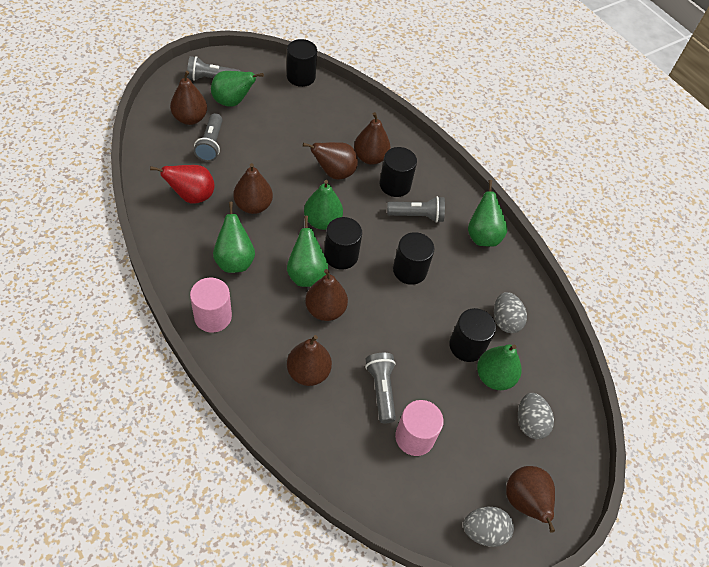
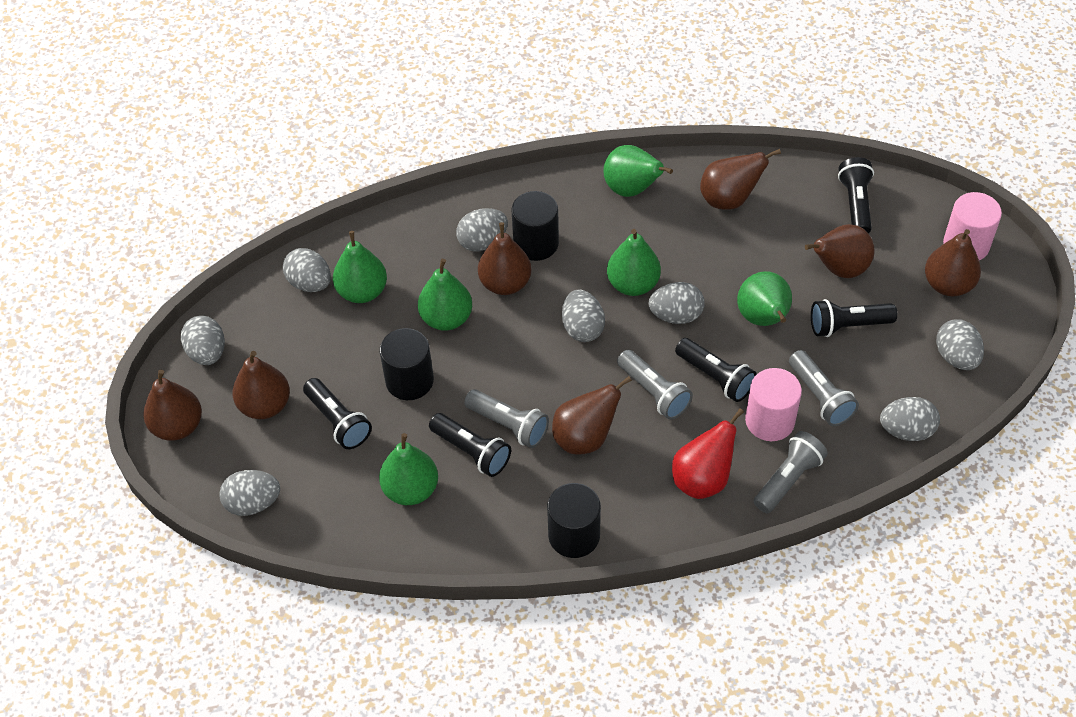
black cylinder: [287,39,317,87] [324,217,362,270] [380,147,417,197] [393,232,434,285] [449,308,496,362] = 5 -> [380,328,434,400] [511,191,559,261] [547,483,601,558] = 3
black flashlight: none = 0 -> [303,378,372,449] [429,413,511,477] [675,338,757,402] [811,299,897,337] [838,157,874,233] = 5
grey egg: [463,507,514,547] [494,292,527,333] [518,393,554,439] = 3 -> [181,316,225,365] [219,470,280,516] [283,248,331,292] [456,208,508,252] [562,290,605,342] [649,282,705,324] [880,397,940,441] [936,319,984,370] = 8

